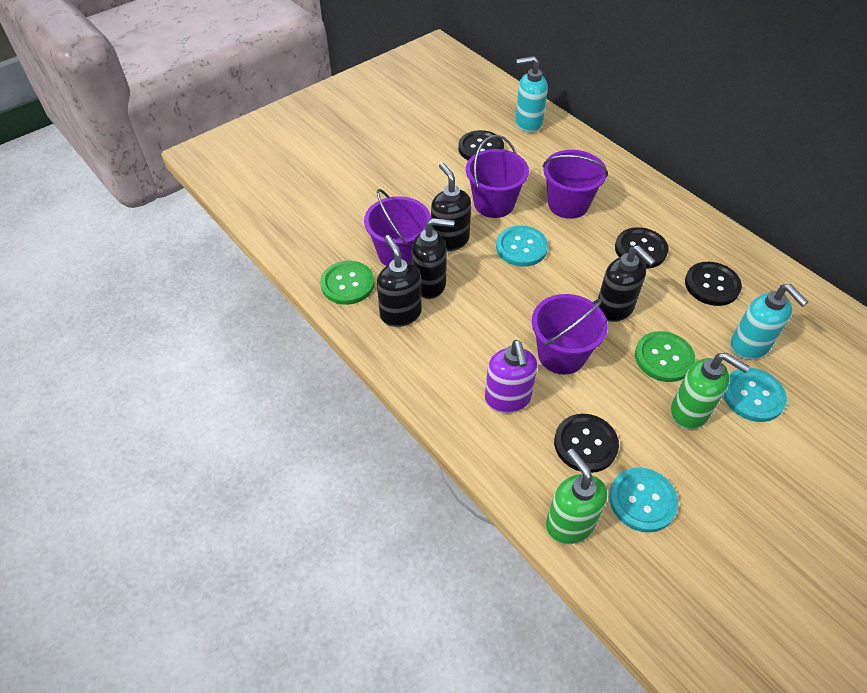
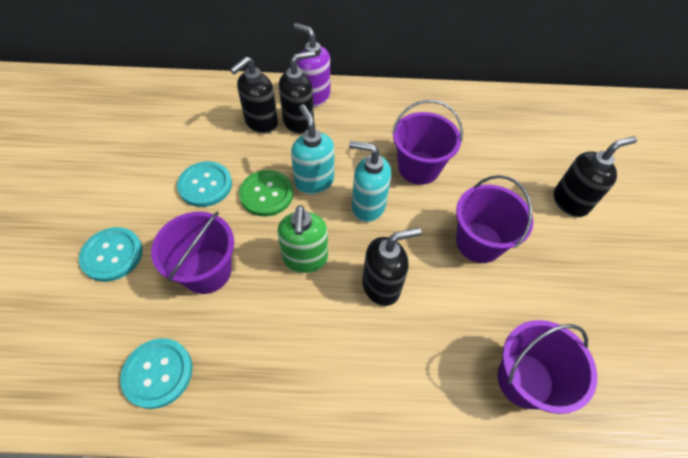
black button: [458,130,504,160] [554,414,619,473] [615,227,668,269] [685,262,742,306] = 4 -> none = 0
green button: [320,260,375,305] [635,331,695,382] = 2 -> [239,170,293,217] = 1
green soap dispenser: [546,449,607,544] [671,353,750,430] = 2 -> [277,205,328,273] = 1

